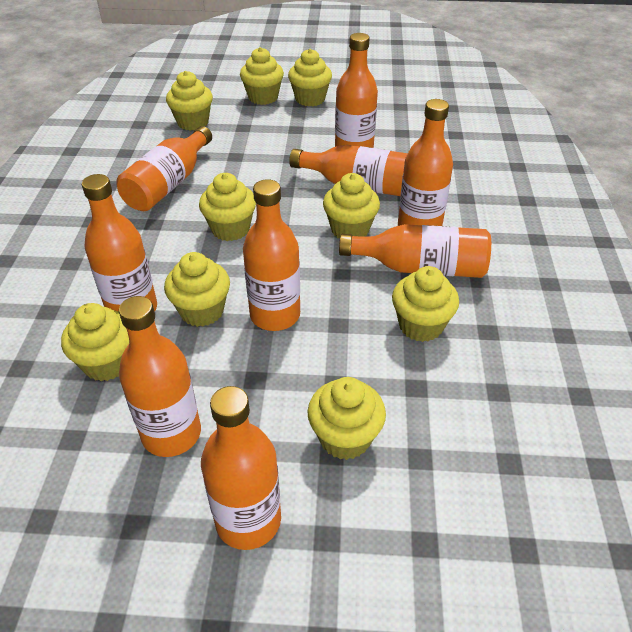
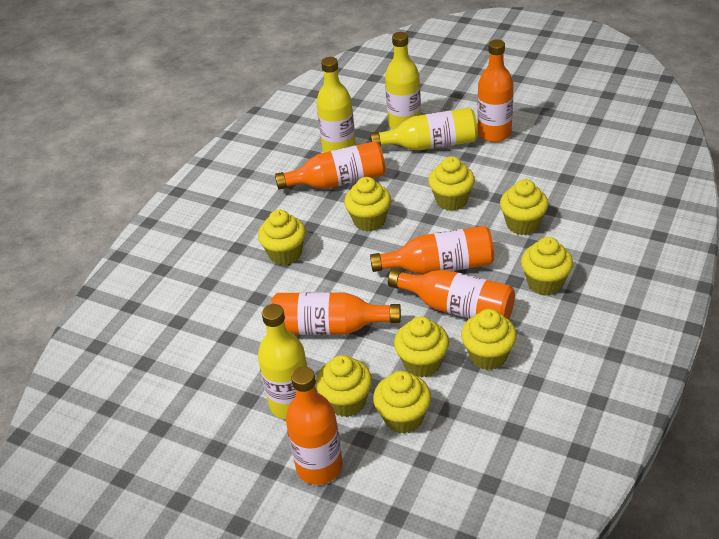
orange bottle: [82,174,157,312] [116,126,212,211] [119,296,201,457] [201,386,281,550] [243,179,300,331] [289,144,408,196] [335,33,378,148] [339,224,491,278] [398,99,453,226] = 9 -> [271,292,401,335] [275,141,385,189] [286,366,343,485] [370,226,494,275] [388,269,515,319] [477,39,514,142] = 6
yellow bottle: none = 0 -> [258,304,308,419] [316,57,356,153] [370,108,478,151] [385,32,421,129] = 4

